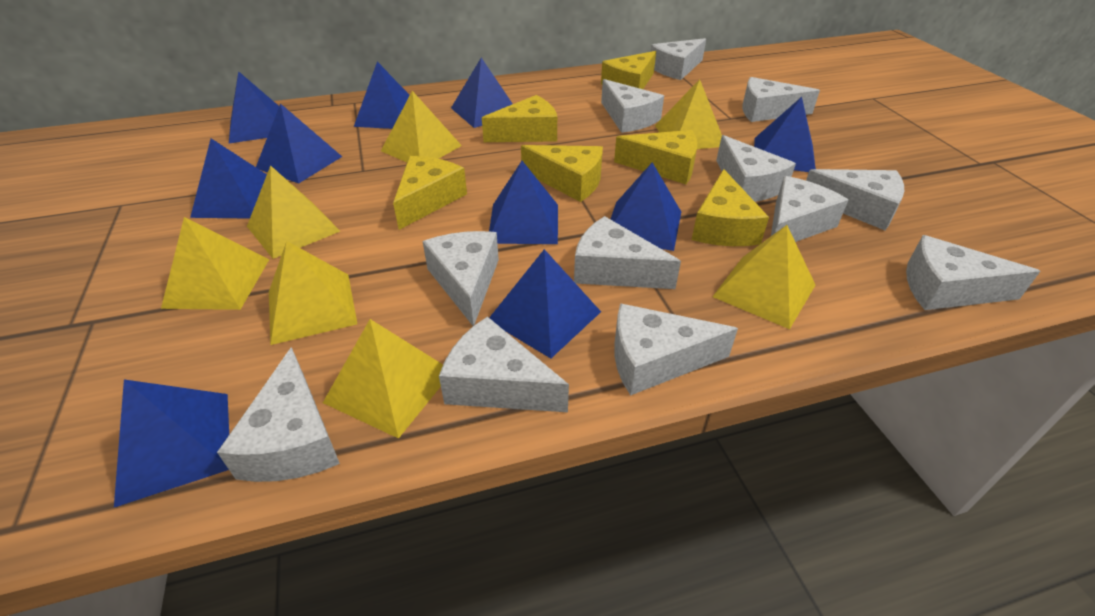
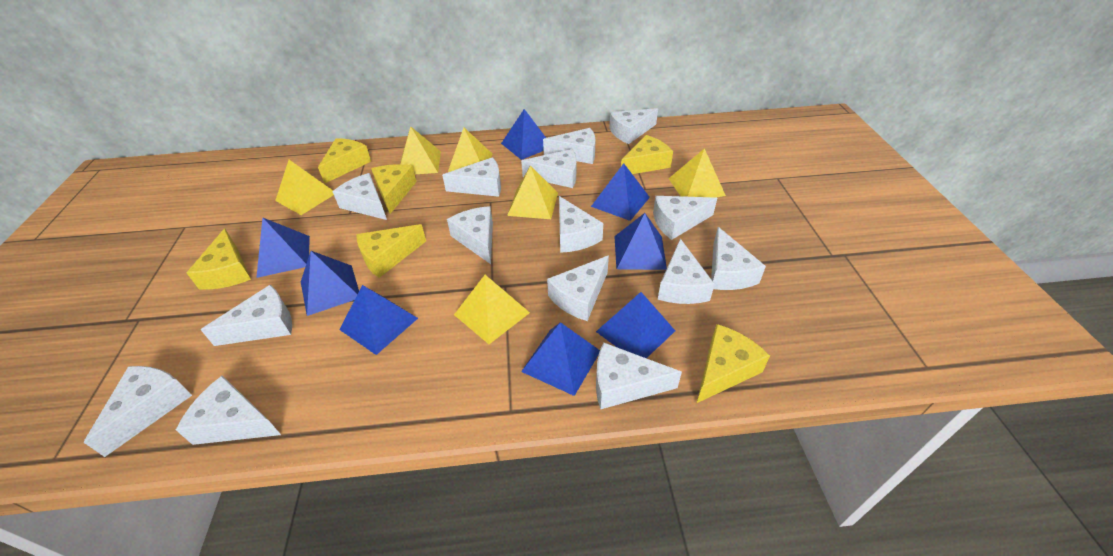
blue pyramid: [114,379,229,507] [190,139,267,219] [229,71,279,144] [256,103,342,184] [354,62,410,129] [451,58,513,128] [489,161,558,244] [489,249,601,358] [610,162,681,251] [754,97,816,172] = 10 -> [256,217,310,278] [301,251,359,316] [339,285,418,355] [501,109,546,160] [521,322,600,396] [591,163,650,221] [596,292,675,358] [614,213,667,270] = 8
white cheese: [217,347,340,482] [422,231,499,326] [439,316,569,412] [574,216,681,289] [601,79,664,133] [614,303,738,396] [651,38,706,80] [716,135,796,202] [742,77,820,122] [771,176,848,242] [806,169,904,230] [906,235,1040,310] = 12 -> [84,366,192,457] [176,376,281,445] [201,285,292,346] [333,173,387,220] [442,157,501,197] [447,206,493,264] [521,149,576,188] [543,128,596,164] [547,256,609,321] [559,196,603,253] [596,342,682,409] [609,108,658,144] [653,196,717,240] [658,239,715,304] [711,227,766,290] = 15
yellow pyramid: [161,217,269,310] [247,165,340,259] [269,241,357,345] [323,319,443,439] [381,91,462,162] [655,79,722,149] [712,225,815,329] = 7 -> [275,160,334,215] [400,126,441,174] [447,128,492,173] [454,275,530,344] [507,165,558,219] [668,148,726,198] = 6

